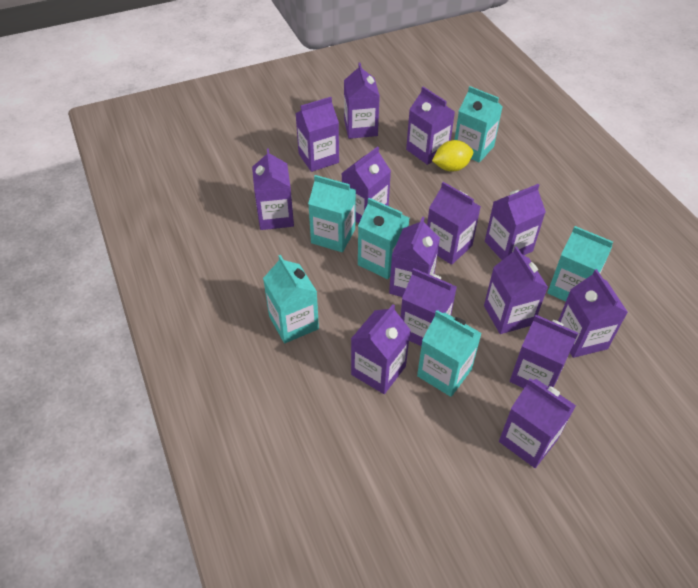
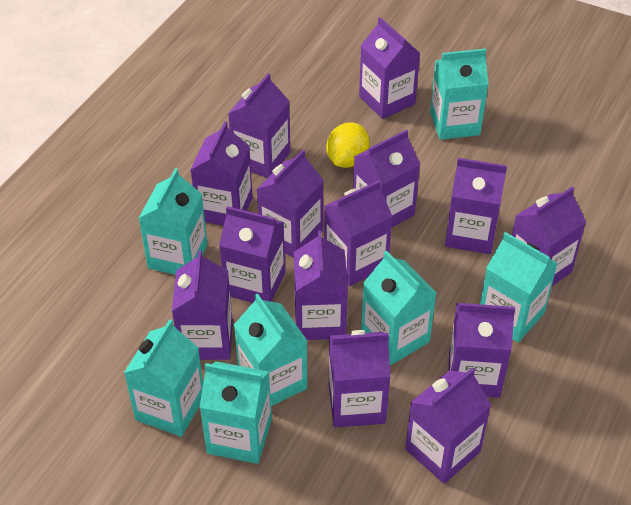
turquoise carton: [263,255,319,343] [308,175,356,252] [358,198,409,279] [417,310,482,397] [455,86,503,163] [547,226,613,302] = 6 -> [124,319,203,437] [139,168,208,275] [200,361,272,464] [234,293,307,406] [361,251,436,365] [430,49,489,140] [480,232,558,342] = 7

